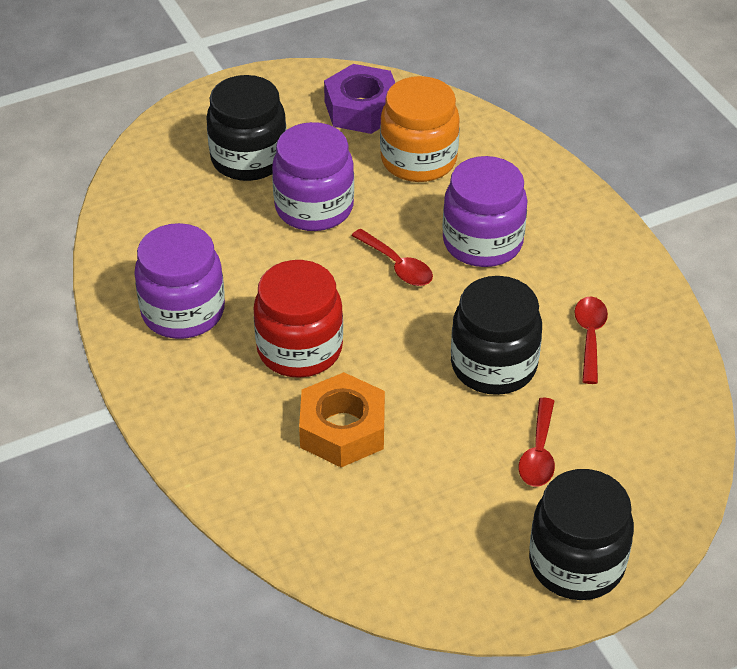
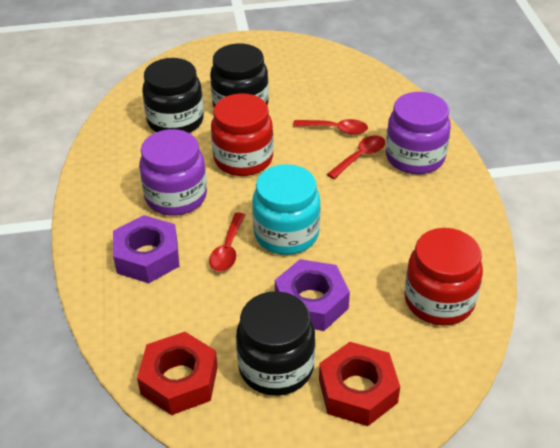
orange jar: [380,76,460,182] = 1 -> none = 0
orange nut: [299,372,385,467] = 1 -> none = 0
purple jar: [134,223,225,339] [272,122,354,231] [442,156,528,267] = 3 -> [139,129,207,216] [386,92,451,175] = 2
purple nut: [324,64,395,134] = 1 -> [113,215,179,283] [275,259,350,331] = 2
red jar: [253,260,343,378] = 1 -> [211,94,274,176] [404,228,483,325] = 2
red nut: none = 0 -> [137,332,218,415] [319,342,400,426] = 2
turquoise jar: none = 0 -> [252,164,321,255] = 1

